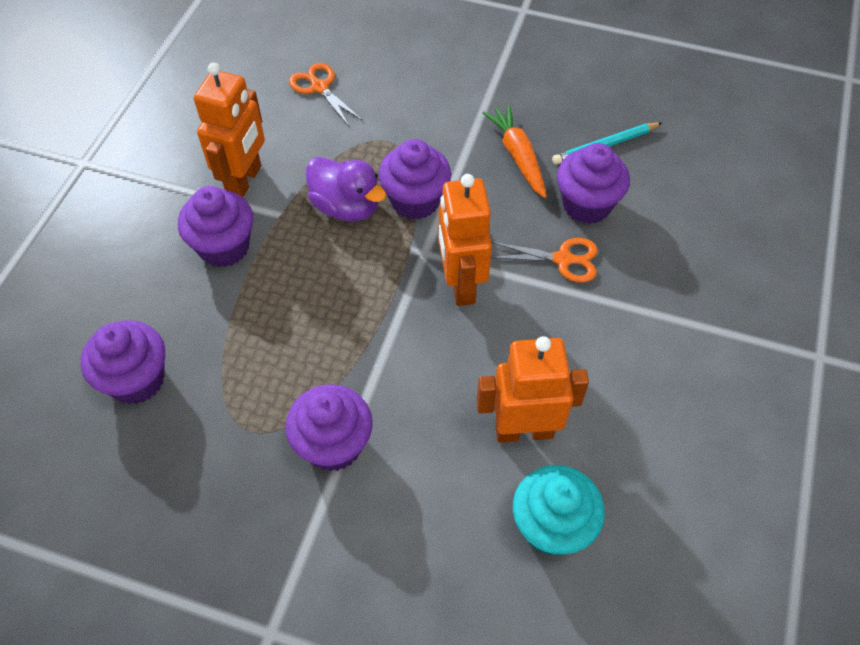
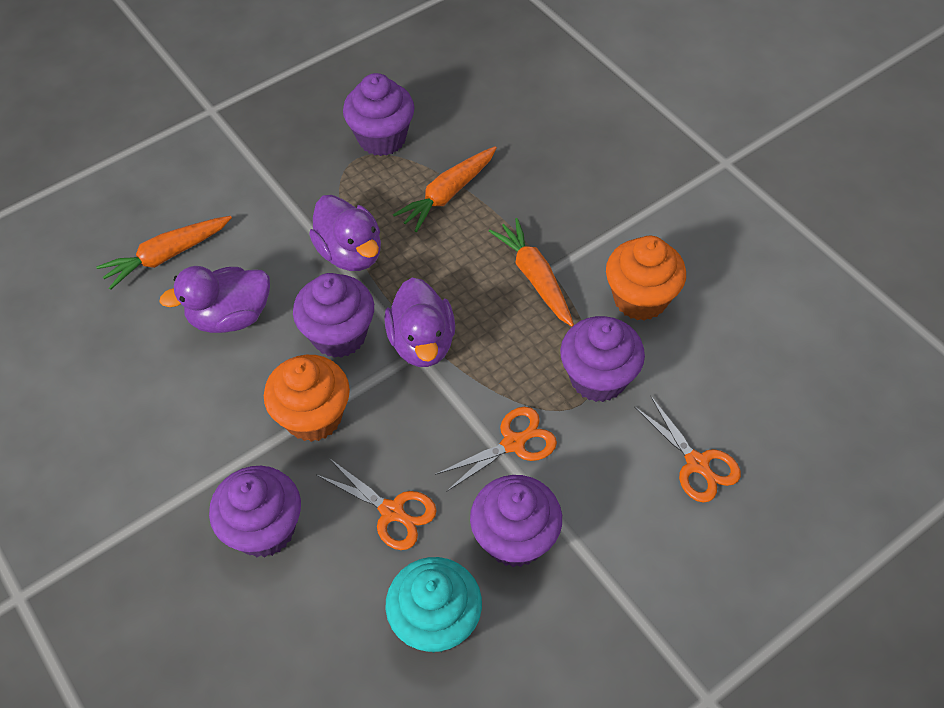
orange carrot: [482,105,547,198] = 1 -> [96,216,232,290] [393,146,497,232] [489,218,574,327] = 3
orange cupcake: none = 0 -> [264,355,350,442] [606,236,686,321] = 2
orange robot: [194,63,265,197] [438,174,492,306] [476,336,589,443] = 3 -> none = 0
orange scissors: [289,63,363,126] [491,238,598,283] = 2 -> [317,458,437,550] [435,407,557,492] [634,396,741,503] = 3
purple duck: [306,157,386,221] = 1 -> [159,266,270,333] [309,195,381,271] [384,278,455,367] = 3
turquoise pencil: [552,122,662,164] = 1 -> none = 0

